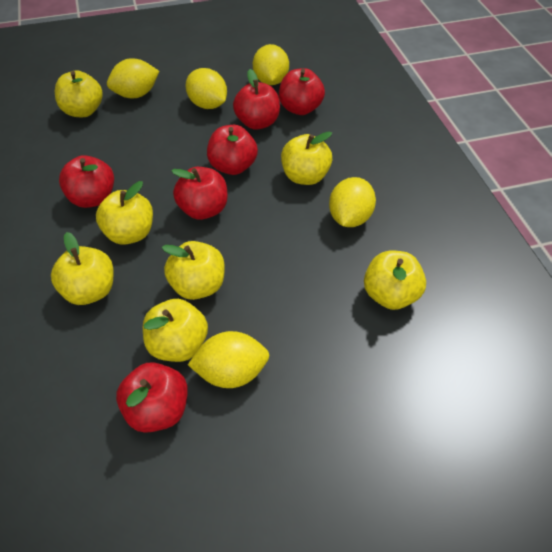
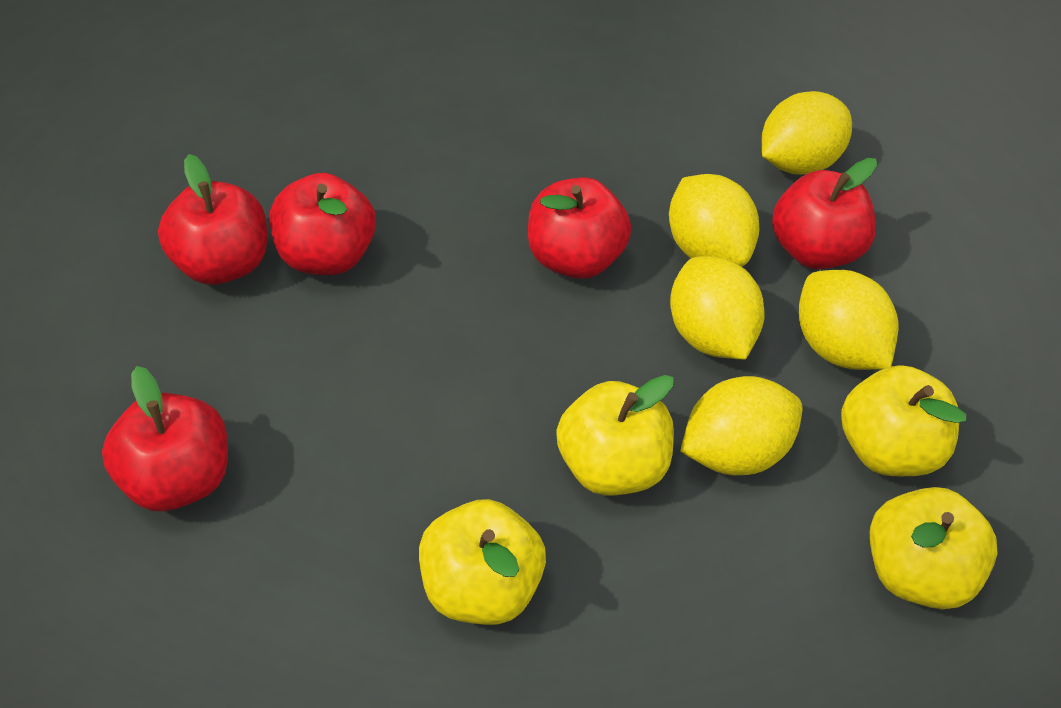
red apple: [59,155,114,208] [116,362,188,433] [171,167,227,220] [207,125,258,175] [233,69,280,130] [279,68,325,115] = 6 -> [102,366,228,511] [158,154,267,285] [270,173,376,275] [528,177,631,279] [772,158,877,269] = 5
yellow apple: [51,232,113,305] [55,70,103,117] [96,181,153,245] [143,299,208,362] [162,241,224,300] [281,132,332,185] [364,251,426,310] = 7 -> [419,499,546,625] [556,375,674,496] [841,365,966,476] [870,487,998,609] = 4

